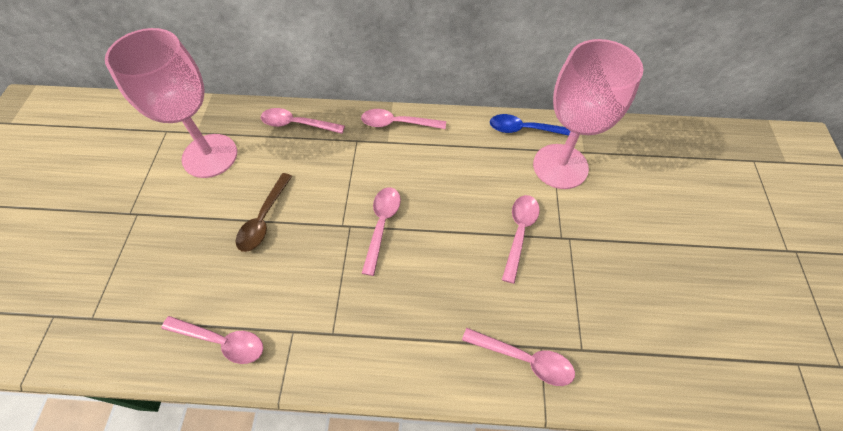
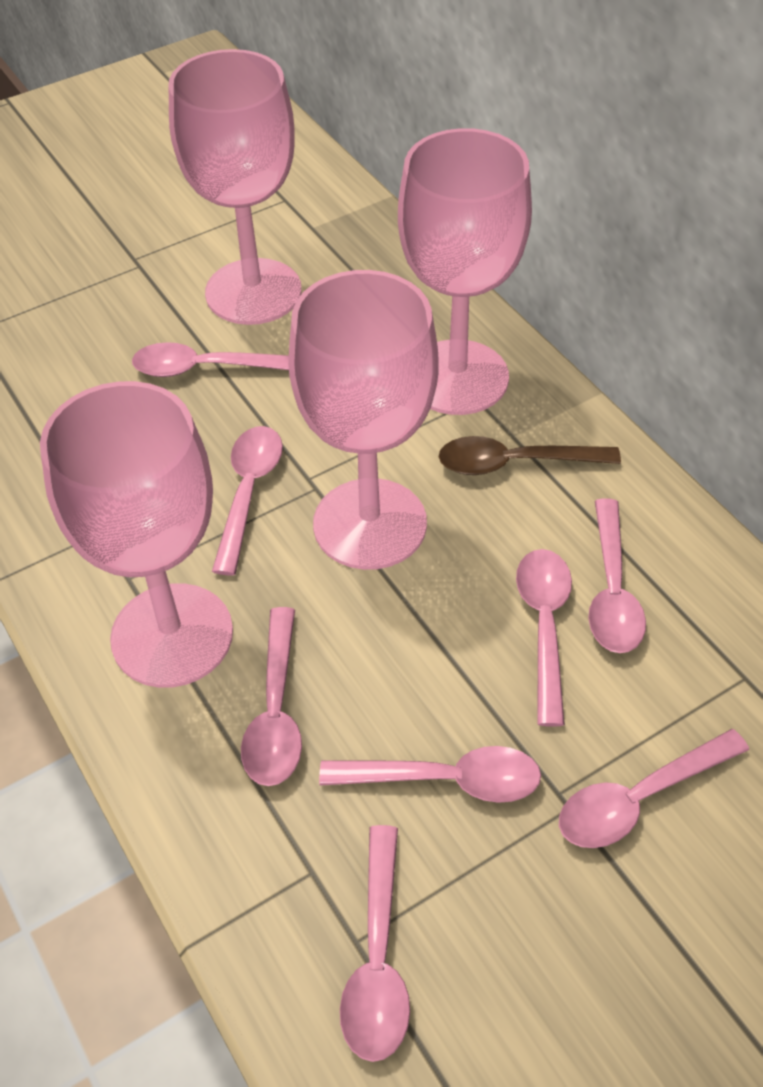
blue spoon: [490,114,571,136] = 1 -> none = 0
pink goblet: [105,28,237,178] [533,39,644,189] = 2 -> [40,381,233,688] [168,49,302,325] [288,270,439,570] [398,128,532,415] = 4
pink spoon: [161,316,264,364] [261,108,345,134] [361,109,446,129] [362,187,401,276] [462,328,575,386] [502,195,540,284] = 6 -> [132,342,289,377] [212,426,283,575] [241,607,302,786] [319,746,541,803] [340,825,410,1062] [516,549,572,727] [559,729,749,848] [588,498,646,653] = 8

